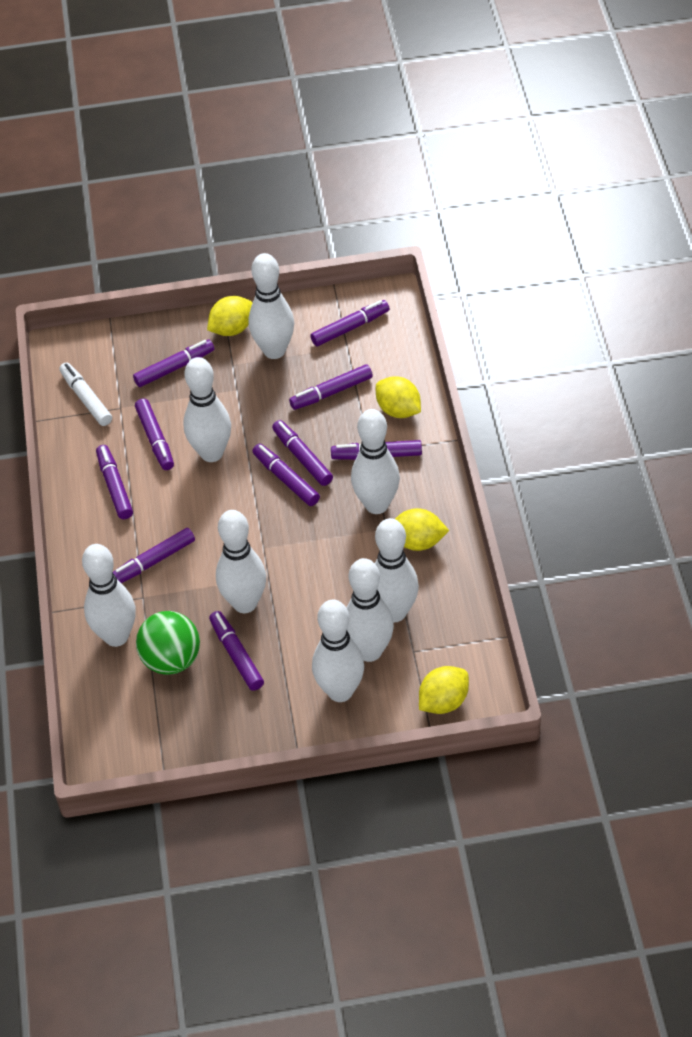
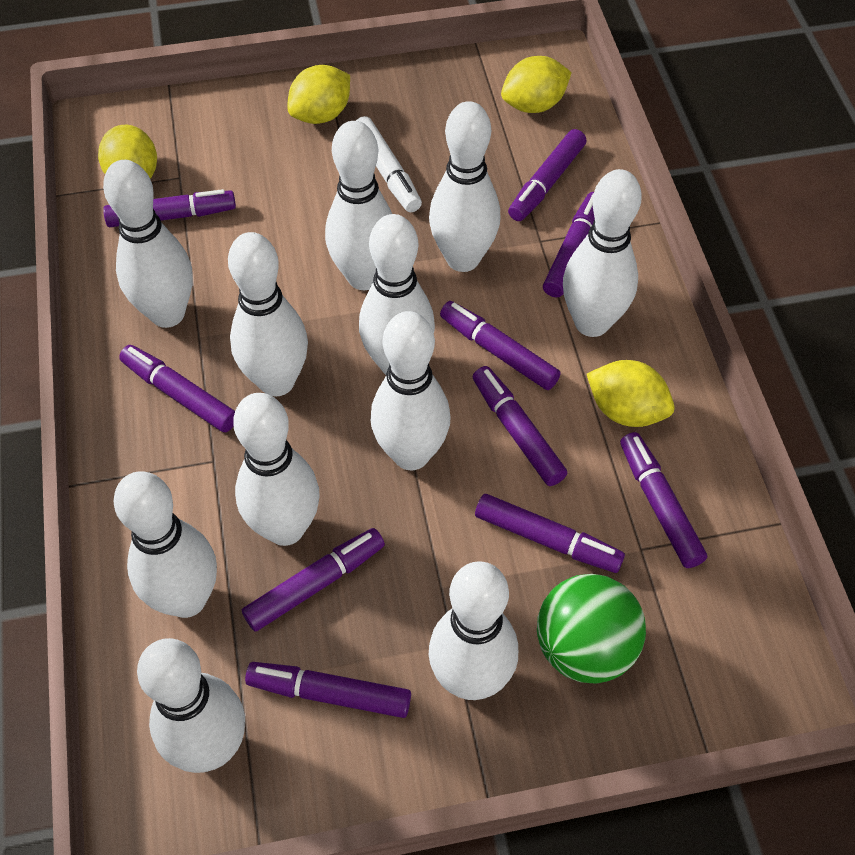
white bowling pin: [82,544,136,647] [183,357,231,462] [216,510,266,613] [249,253,294,359] [312,600,364,702] [346,558,394,662] [351,409,400,514] [375,518,419,622] = 8 -> [103,160,193,328] [114,471,217,618] [137,638,245,773] [228,232,308,396] [233,393,320,546] [325,121,392,290] [359,214,435,375] [370,311,451,470] [429,101,501,272] [429,561,518,700] [563,169,642,337] = 11

